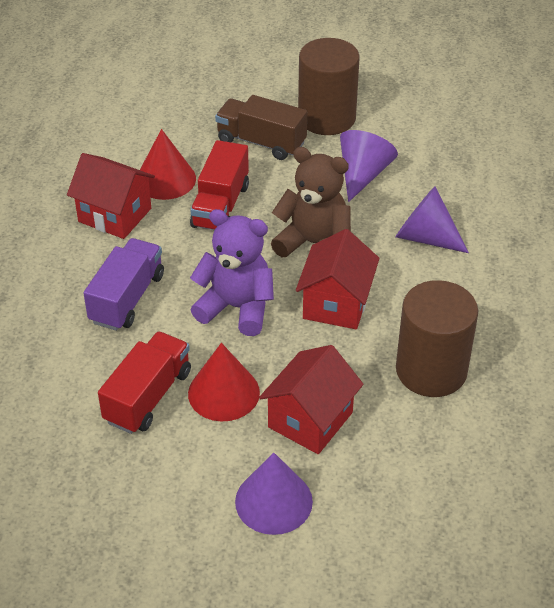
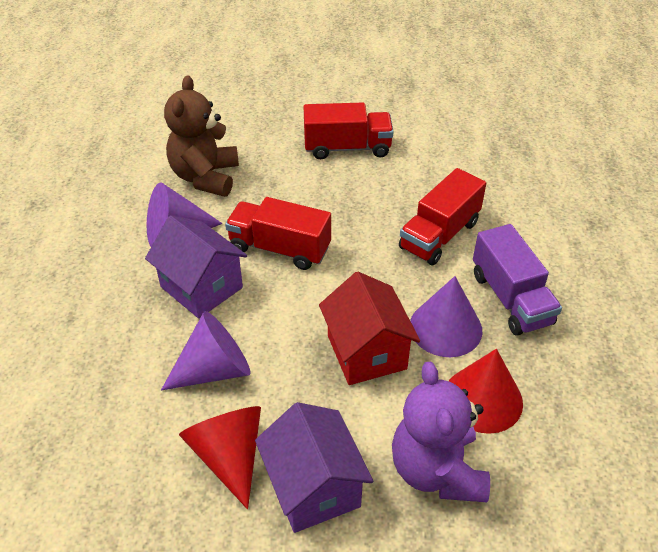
brown cylinder: [298,38,360,135] [396,280,478,397] = 2 -> none = 0
brown truck: [215,95,307,160] = 1 -> none = 0
purple house: none = 0 -> [145,215,247,319] [255,402,373,533] = 2
red house: [67,153,155,239] [259,345,363,454] [296,229,380,330] = 3 -> [319,272,420,385] = 1
red truck: [98,331,191,434] [190,140,249,230] = 2 -> [225,197,331,270] [304,103,394,159] [399,168,486,265] = 3

